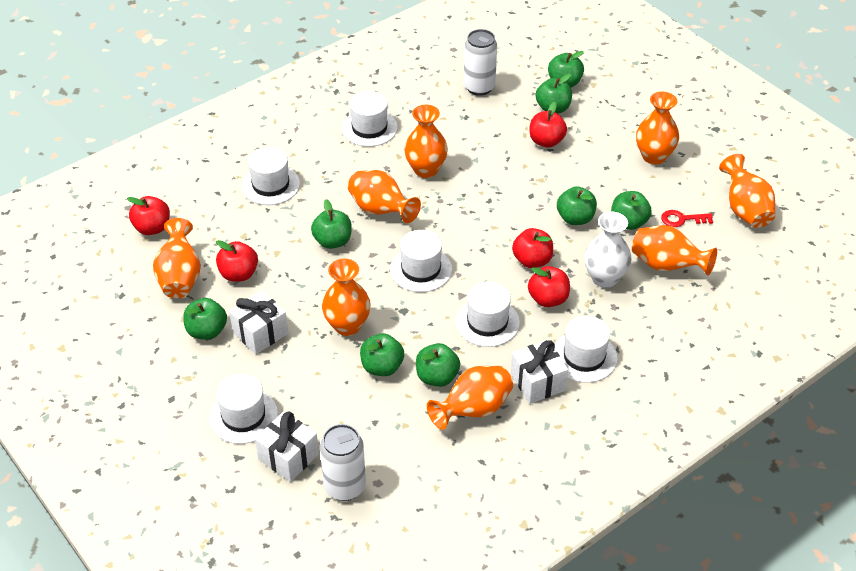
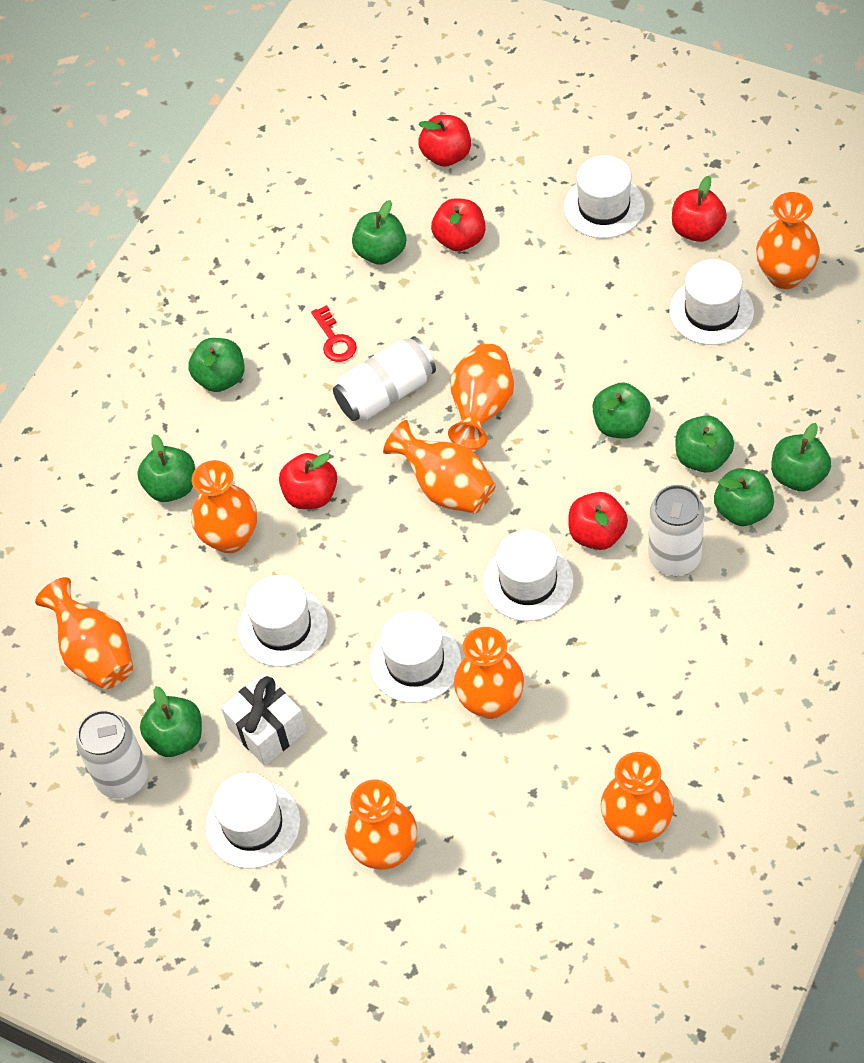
white can: [320,424,366,501] [464,29,497,96] = 2 -> [76,710,148,799] [333,336,436,421] [648,485,705,576] = 3
white gift: [229,290,288,354] [255,411,319,482] [511,340,568,404] = 3 -> [221,673,307,766] = 1
white vase: [584,212,632,288] = 1 -> none = 0

